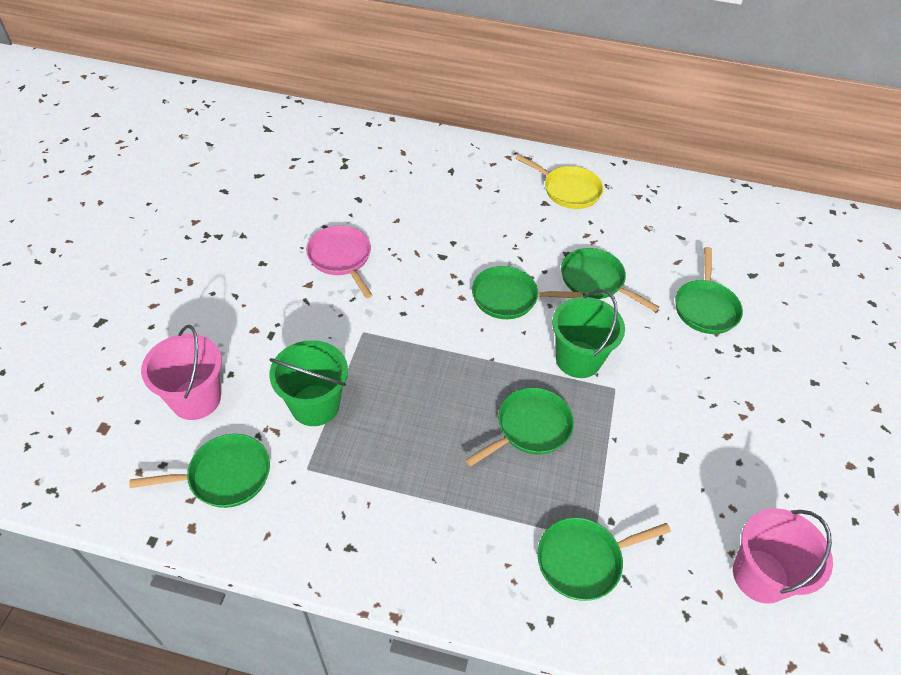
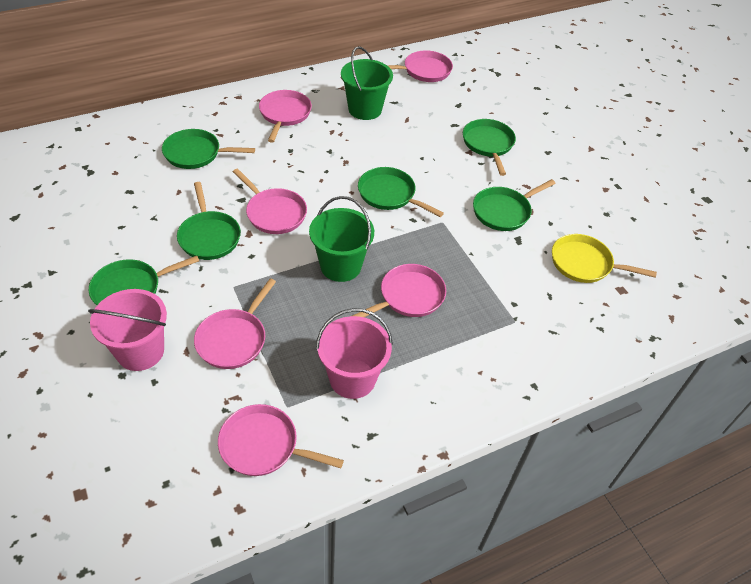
pink pan: [306,226,372,298] = 1 -> [194,279,276,369] [218,404,344,476] [233,168,307,234] [259,90,312,142] [352,264,446,317] [387,50,453,82] = 6

